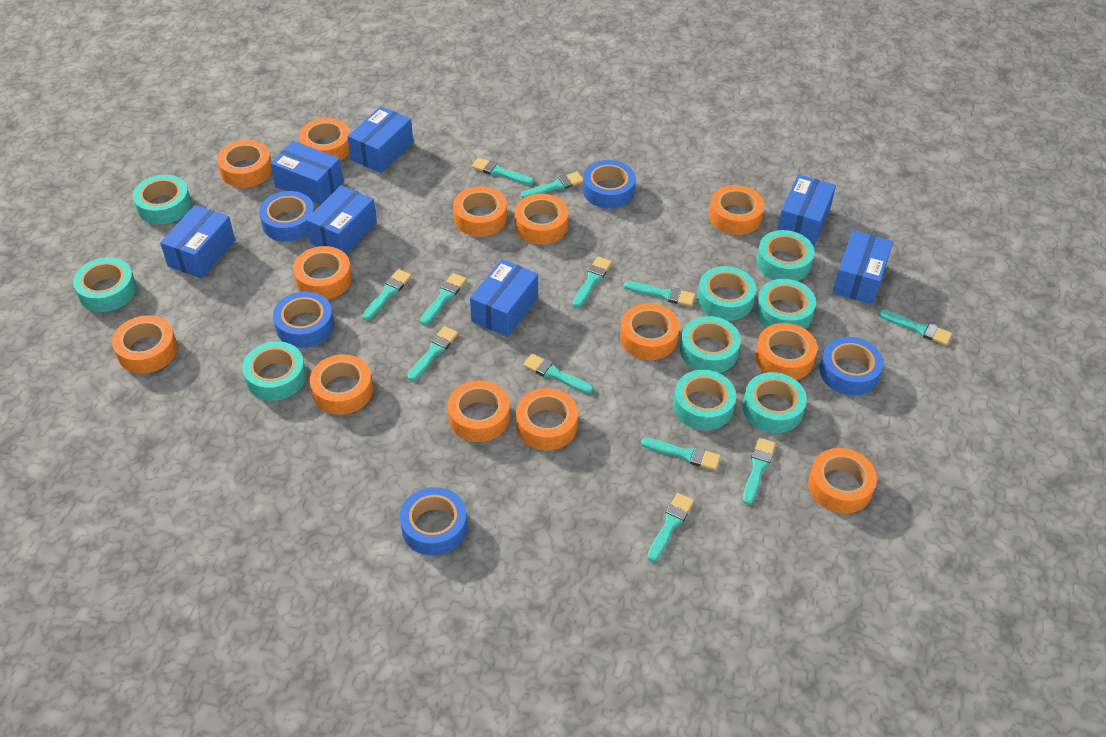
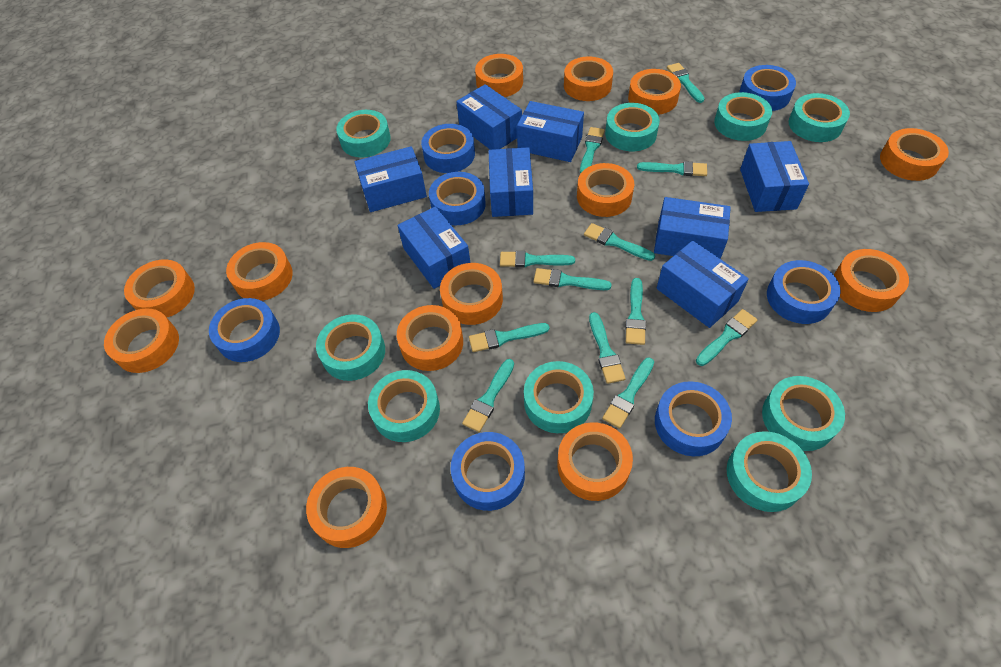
blue box: [160,205,235,279] [270,141,344,205] [306,185,377,254] [347,106,413,173] [470,259,538,337] [777,174,836,245] [832,230,893,305] = 7 -> [354,146,427,212] [397,206,470,289] [456,84,522,150] [489,147,533,217] [517,101,584,162] [654,197,731,259] [656,240,749,328] [740,141,809,212] = 8
blue tape: [259,191,314,242] [273,291,334,348] [400,487,467,556] [583,160,636,209] [819,337,883,395] = 5 -> [209,298,280,362] [421,124,475,173] [429,172,486,225] [451,432,525,511] [655,381,732,456] [739,65,796,111] [767,260,841,324] = 7

